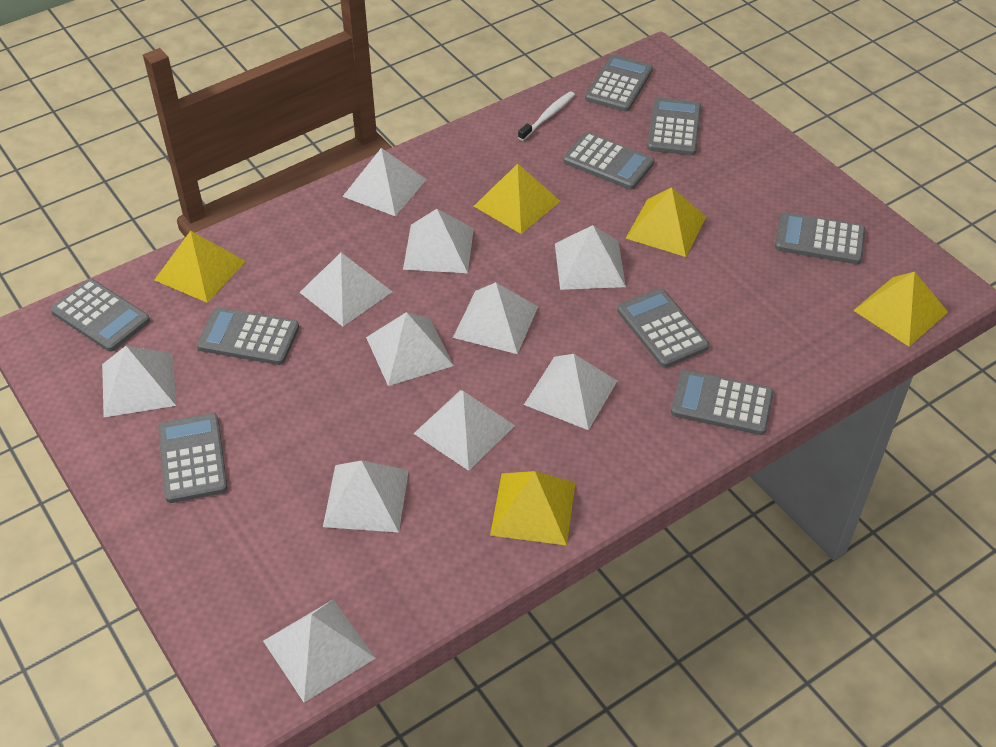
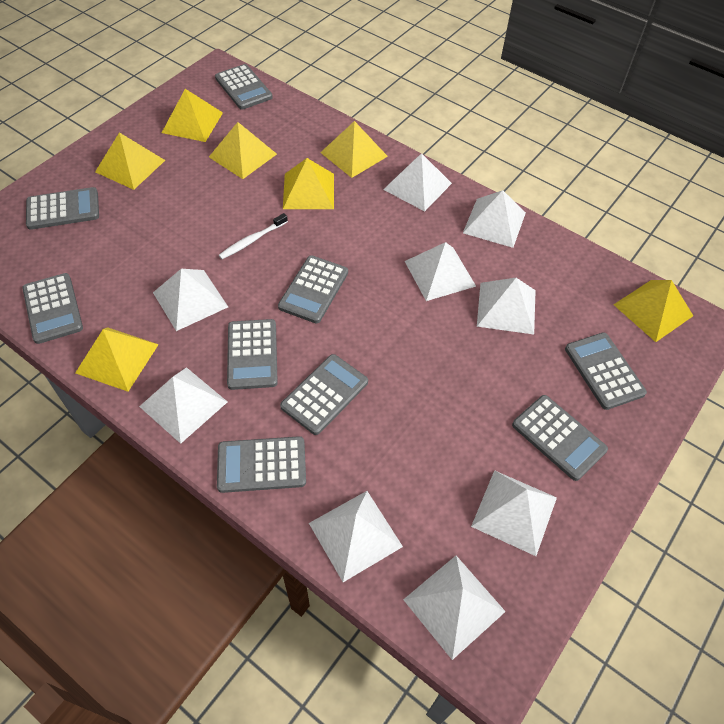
white pyramid: [102,346,176,417] [263,599,376,703] [299,253,393,326] [323,460,409,533] [342,148,427,216] [366,312,454,386] [403,209,474,273] [413,390,515,471] [453,282,538,354] [524,354,617,430] [555,225,626,290] = 11 -> [139,367,227,444] [153,269,228,331] [309,491,403,582] [383,153,452,211] [403,556,506,660] [405,242,476,301] [463,190,526,248] [471,470,557,556] [477,278,536,334] = 9
yellow pyramid: [155,231,246,303] [474,164,560,234] [490,471,575,545] [626,187,706,257] [853,271,948,347] = 5 -> [75,327,159,392] [95,132,165,190] [162,89,223,142] [209,122,277,179] [283,158,334,209] [320,121,388,178] [613,280,693,342] = 7

